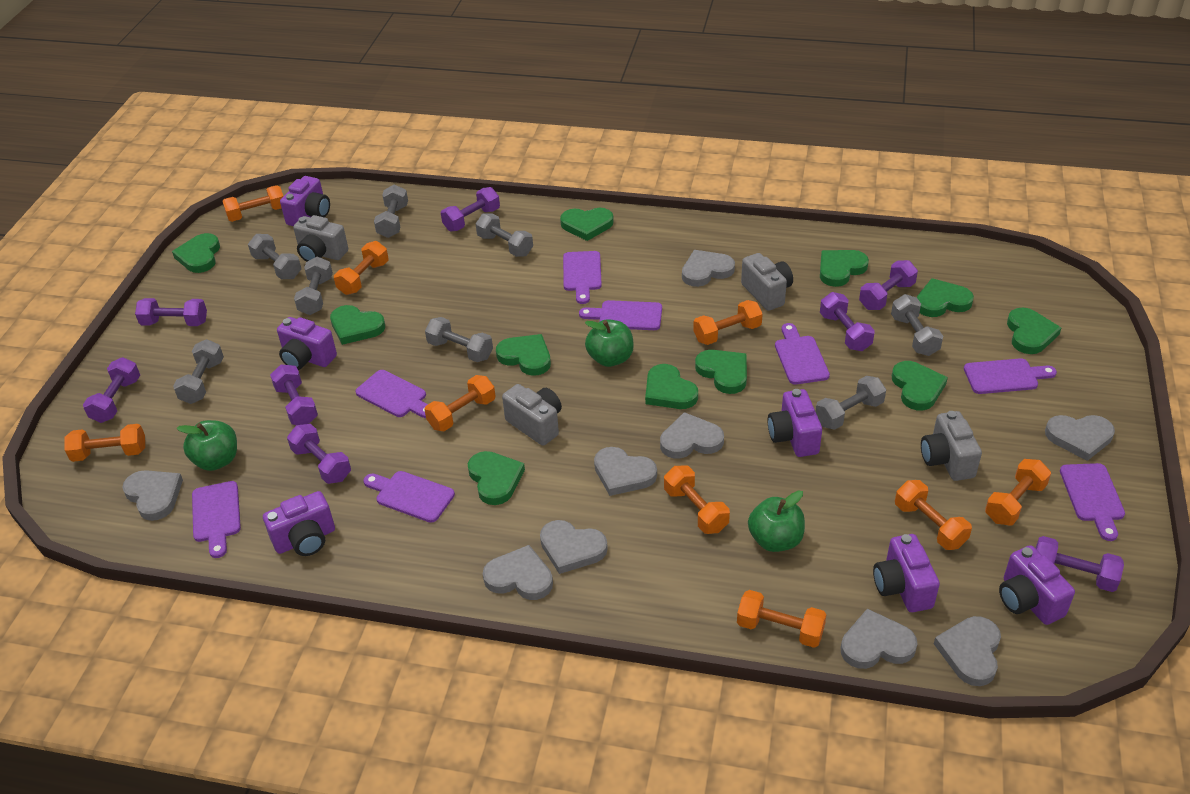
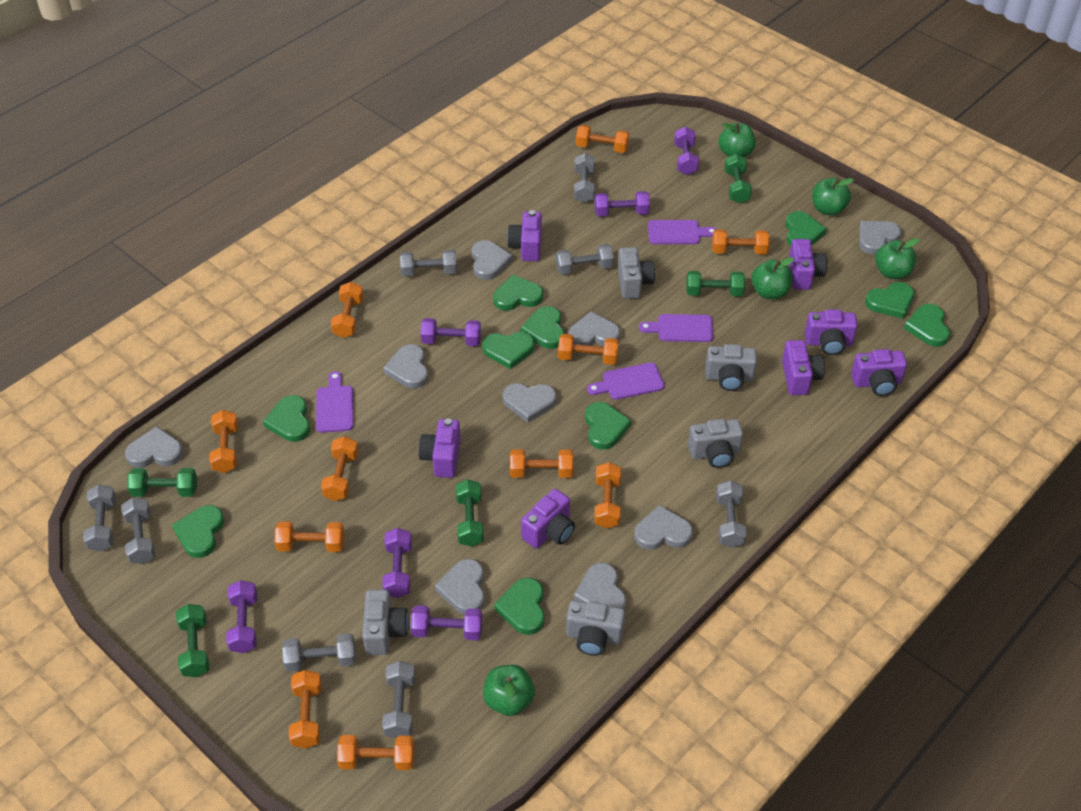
green apple: [177,420,237,471] [585,319,634,367] [748,490,805,552] = 3 -> [483,665,535,716] [719,123,756,157] [752,257,794,299] [812,178,854,216] [875,238,920,279] = 5
green dumbbell: none = 0 -> [127,468,197,497] [176,604,209,677] [456,479,484,547] [686,271,745,296] [724,154,752,203] = 5
green heart: [172,233,220,273] [330,305,385,345] [468,451,525,505] [496,334,551,376] [560,208,614,241] [645,364,698,409] [695,350,747,394] [820,250,869,287] [892,361,948,410] [917,278,974,317] [1007,308,1061,354] = 11 -> [172,505,224,558] [263,395,310,442] [482,332,534,369] [493,275,543,311] [494,578,545,635] [521,306,565,349] [585,402,631,450] [785,211,827,246] [865,282,914,319] [904,304,950,347] = 10
grey camera: [293,215,348,261] [502,384,562,446] [741,253,793,311] [921,411,982,481] = 4 -> [362,590,409,655] [566,600,625,656] [618,247,655,299] [688,419,743,468] [705,344,757,391] = 5
orange dumbbell: [64,424,145,462] [222,185,283,222] [334,241,389,295] [424,375,496,431] [664,465,730,534] [693,300,763,345] [737,590,827,648] [895,480,972,550] [985,459,1051,525] = 9 -> [209,410,238,473] [274,521,344,552] [289,670,322,748] [321,436,358,501] [331,282,364,338] [337,735,414,770] [510,449,573,478] [558,334,619,365] [576,125,629,153] [594,462,621,528] [712,230,769,254] = 11
purple camera: [263,491,335,556] [277,317,337,370] [280,176,330,226] [768,389,822,457] [873,534,940,612] [999,545,1075,625] = 6 -> [419,418,461,478] [507,210,542,261] [521,489,575,549] [782,340,825,395] [789,239,827,290] [805,309,858,355] [851,349,907,396] = 7
purple cutting board: [192,481,241,558] [355,370,428,418] [363,471,455,523] [563,251,602,304] [579,300,662,330] [775,323,830,384] [964,358,1057,394] [1060,463,1125,541] = 8 -> [316,371,354,433] [587,362,664,400] [639,314,714,342] [648,220,717,244] = 4
purple dumbbell: [83,357,140,423] [135,298,207,326] [270,365,318,425] [287,424,351,484] [441,187,500,231] [820,292,875,351] [859,260,918,310] [1035,536,1124,592] = 8 -> [226,580,257,653] [382,528,412,598] [410,605,482,640] [421,318,481,346] [595,191,650,217] [674,127,699,175] = 6

